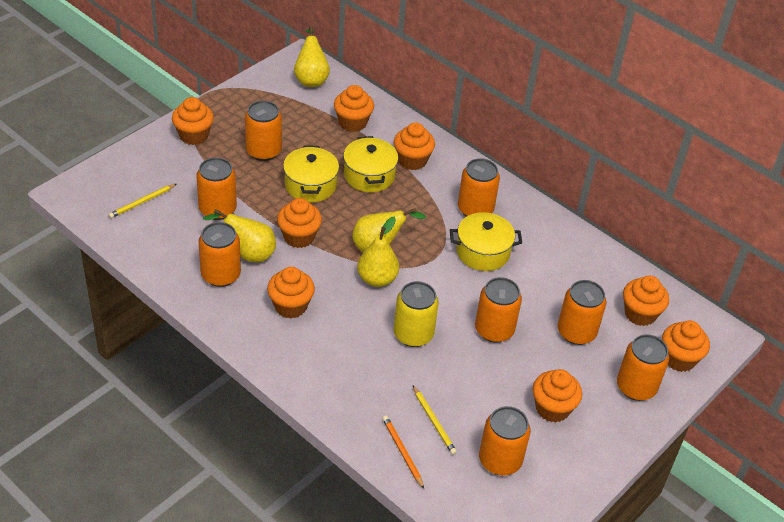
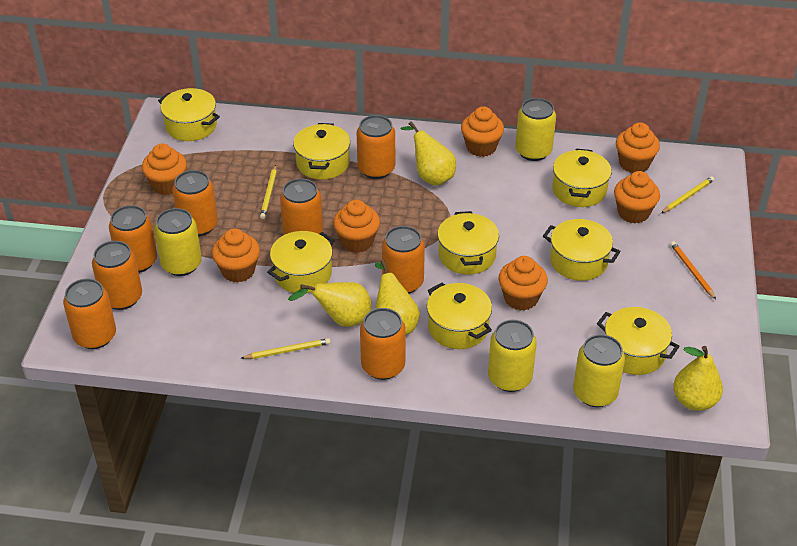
orange cupcake: [172,97,214,145] [267,267,315,318] [277,198,322,248] [334,85,374,132] [394,123,435,170] [532,369,582,422] [623,275,669,326] [662,320,710,372] = 8 -> [142,144,187,195] [212,228,260,283] [333,200,380,253] [461,106,504,157] [499,256,548,311] [614,171,660,223] [616,123,660,173] = 7
yellow can: [393,281,439,347] = 1 -> [154,208,202,276] [488,320,537,392] [515,98,556,161] [573,334,625,407] = 4
yellow pencil: [109,184,176,218] [413,386,457,455] = 2 -> [241,338,331,359] [260,165,277,219] [661,176,714,213] = 3
yellow pot: [283,145,339,202] [343,136,398,192] [450,212,522,271] = 3 -> [158,88,220,141] [267,231,335,293] [293,123,350,179] [427,283,492,349] [437,211,499,275] [543,219,621,281] [552,148,612,207] [597,307,680,375] = 8

